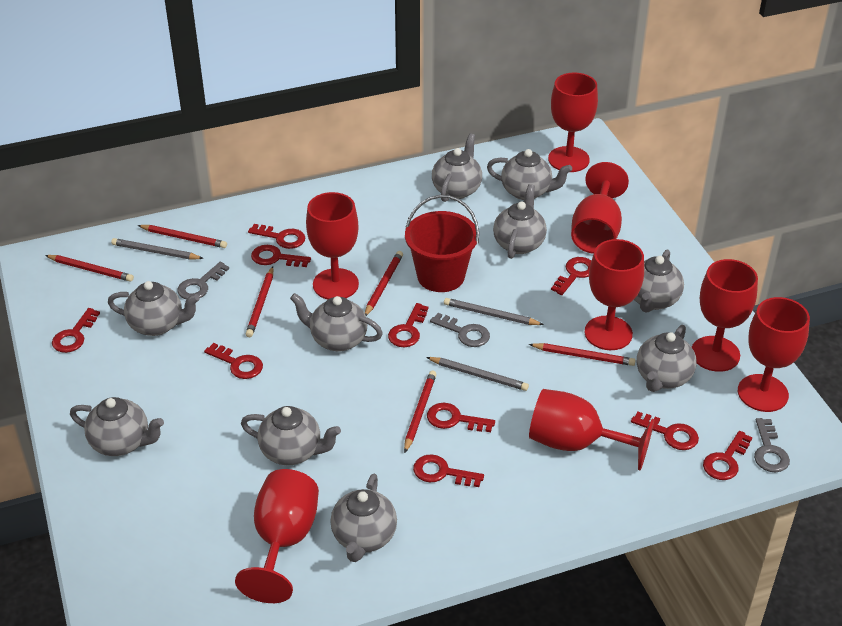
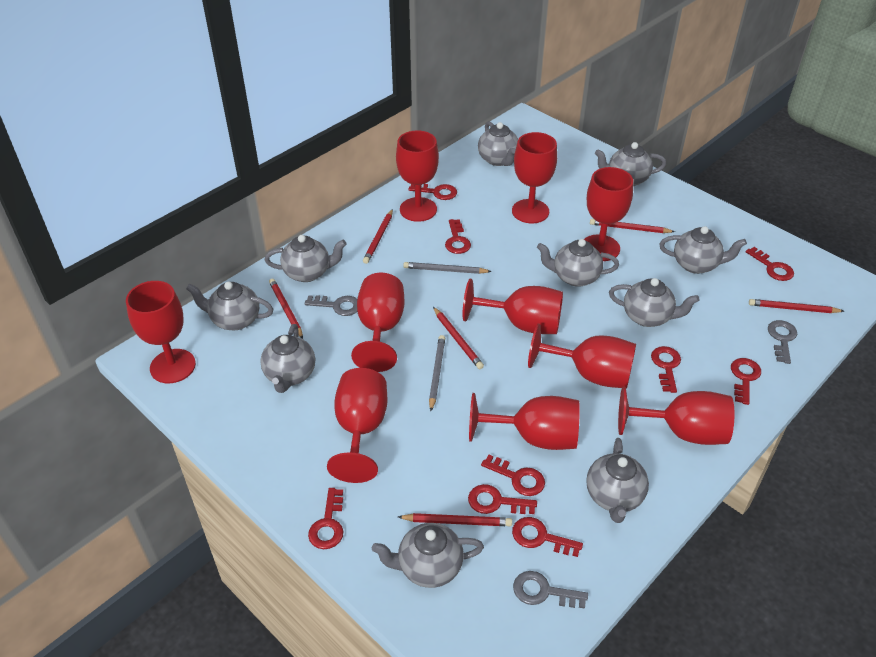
grey pencil: [111,238,204,260] [426,357,529,391] [444,298,544,325] = 3 -> [403,262,492,274] [429,335,445,411] = 2
red bucket: [405,195,479,292] = 1 -> none = 0
red goblet: [235,469,319,603] [306,192,359,299] [529,389,655,471] [548,72,598,172] [571,162,629,254] [585,239,644,350] [692,259,758,372] [738,297,810,412] = 8 -> [126,281,196,383] [327,368,388,483] [351,273,405,372] [396,130,439,222] [462,279,563,334] [469,393,580,450] [512,132,557,223] [528,324,636,389] [584,167,633,261] [618,387,734,445] = 10
red key: [52,308,100,353] [204,343,263,379] [248,224,305,249] [251,245,311,267] [388,303,429,347] [413,454,484,487] [427,403,495,432] [551,257,592,295] [631,412,699,450] [703,431,752,480] = 10 -> [308,488,344,549] [408,184,457,200] [445,219,471,254] [468,484,537,514] [481,455,545,496] [512,517,583,557] [651,346,681,393] [731,358,761,405] [746,247,794,281] = 9

